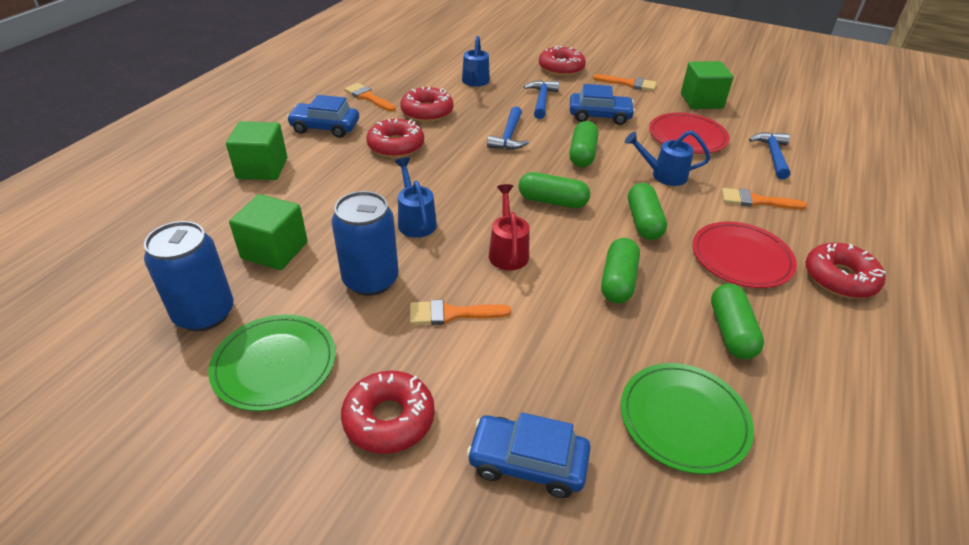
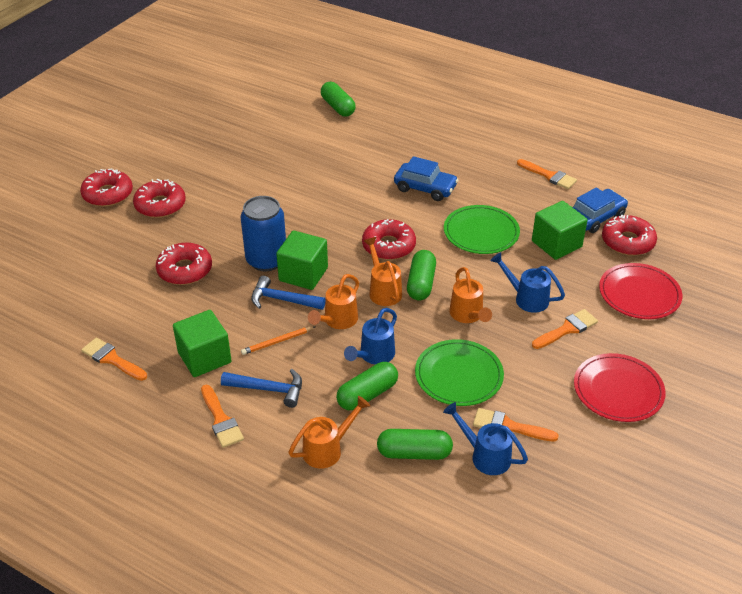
blue can: [144,221,234,332] [332,191,399,296] = 2 -> [241,196,286,271] = 1
blue car: [287,95,359,138] [467,412,591,498] [570,84,635,125] = 3 -> [394,156,458,201] [573,187,628,233] = 2
blue hammer: [487,106,529,150] [524,80,559,119] [749,132,790,179] = 3 -> [221,369,302,408] [251,276,325,310] = 2
green capsule: [519,172,590,208] [569,121,598,167] [601,238,640,303] [628,183,667,240] [711,284,764,360] = 5 -> [321,82,356,117] [336,362,398,410] [377,429,453,460] [407,250,436,300] = 4
orange brush: [344,83,396,112] [410,300,511,325] [593,74,657,91] [722,188,807,210] = 4 -> [81,338,147,381] [201,385,244,448] [473,408,559,442] [517,159,577,189] [532,309,598,349] = 5
orange pencil: none = 0 -> [241,326,316,355] = 1
orange watering can: none = 0 -> [288,396,370,469] [308,274,359,329] [364,237,402,306] [449,267,492,323] = 4
red watering can: [489,184,529,270] = 1 -> none = 0

